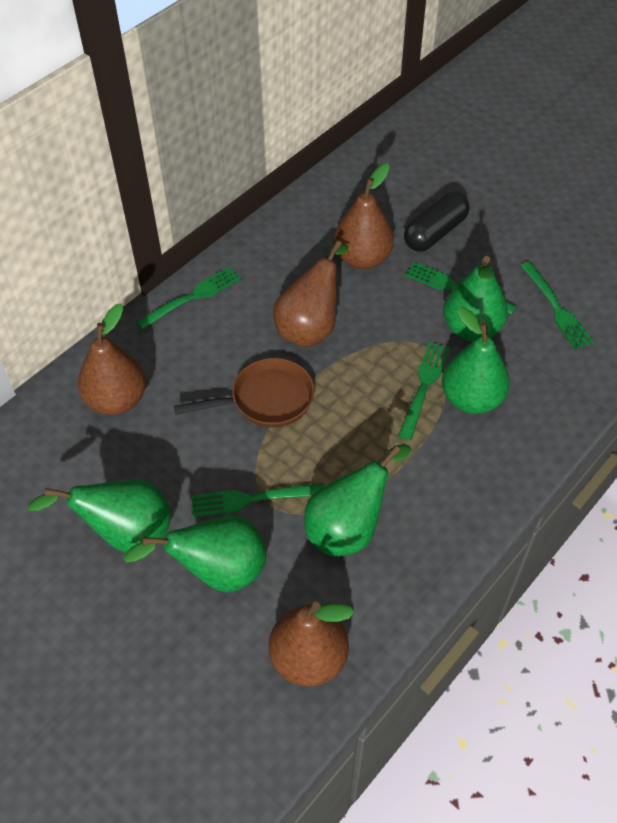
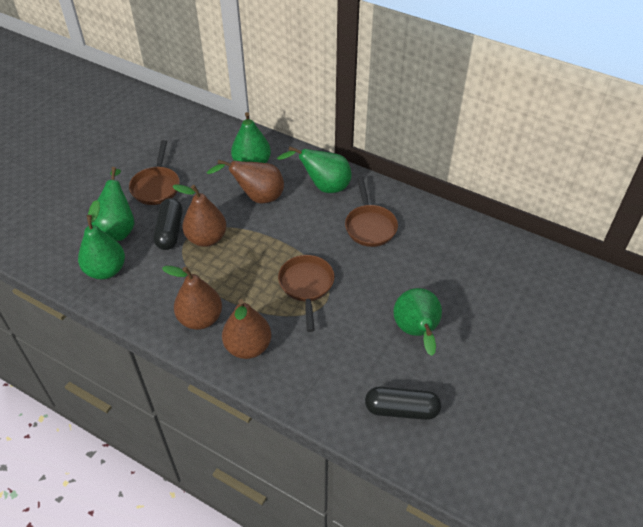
black capsule: [404,192,470,252] = 1 -> [153,198,183,250] [365,387,441,420] = 2
brown pan: [174,358,314,428] = 1 -> [129,140,180,205] [278,255,334,332] [345,176,398,247] = 3
green fork: [136,266,241,329] [191,483,325,517] [398,341,450,440] [405,262,516,314] [520,262,594,349] = 5 -> none = 0

